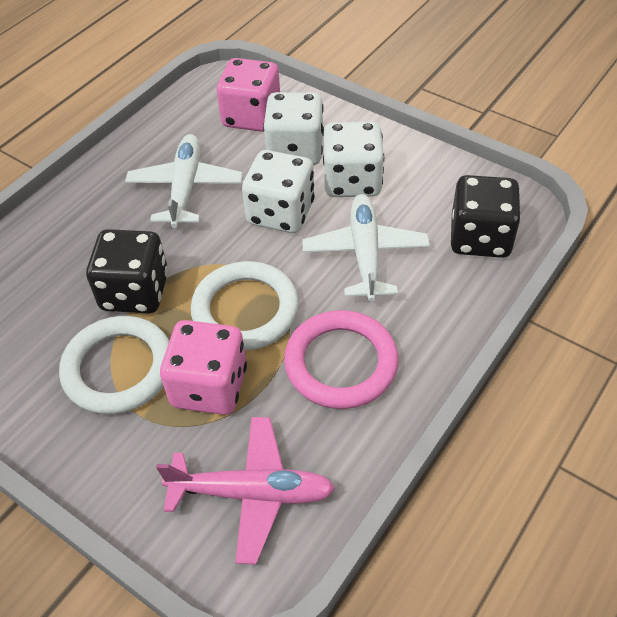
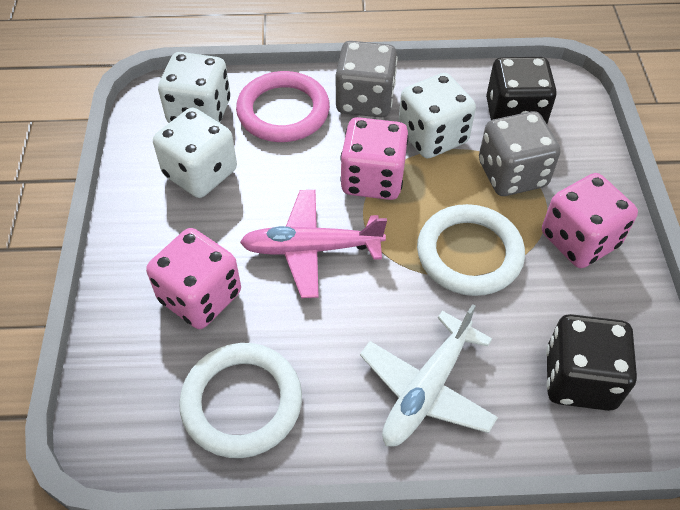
grey dice: none = 0 -> [336,41,397,117] [479,111,561,196] = 2
pink dice: [160,320,247,415] [217,58,280,132] = 2 -> [146,228,241,329] [340,117,409,200] [542,173,638,268] = 3
white plane: [125,134,243,228] [302,194,430,302] = 2 -> [360,304,498,446] = 1

